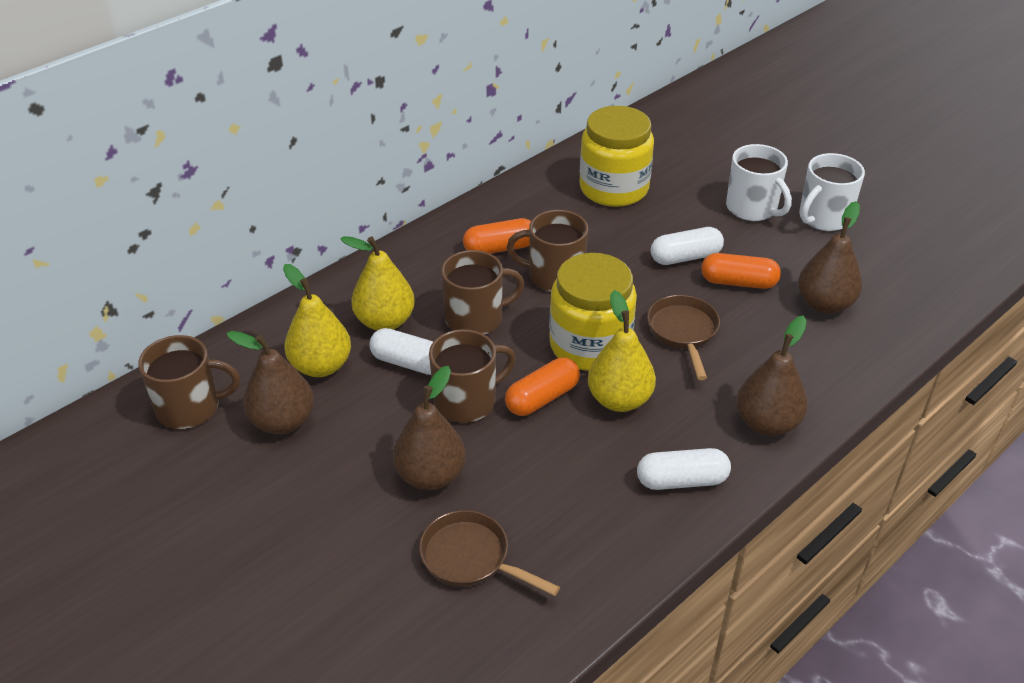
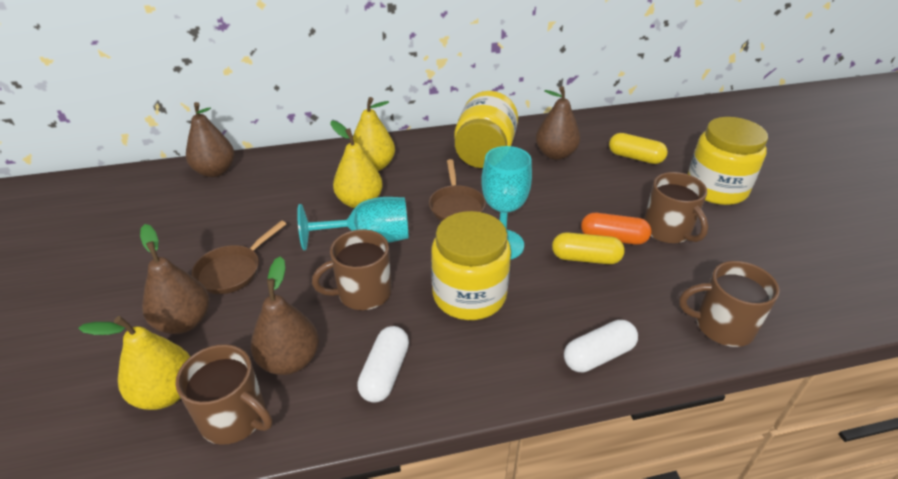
orange capsule: [463,218,531,254] [505,357,580,416] [701,253,781,289] = 3 -> [581,213,652,245] = 1
turquoise goblet: none = 0 -> [297,197,408,250] [481,146,532,260] = 2
white capsule: [370,328,434,375] [637,448,731,490] [651,227,724,265] = 3 -> [357,326,409,403] [564,320,638,373] = 2
white mug: [726,144,792,221] [799,153,865,231] = 2 -> none = 0
yellow capsule: none = 0 -> [552,232,625,264] [609,133,668,164] = 2
yellow jar: [549,253,637,371] [579,106,654,207] = 2 -> [431,211,511,320] [455,91,518,168] [688,117,768,205] = 3

